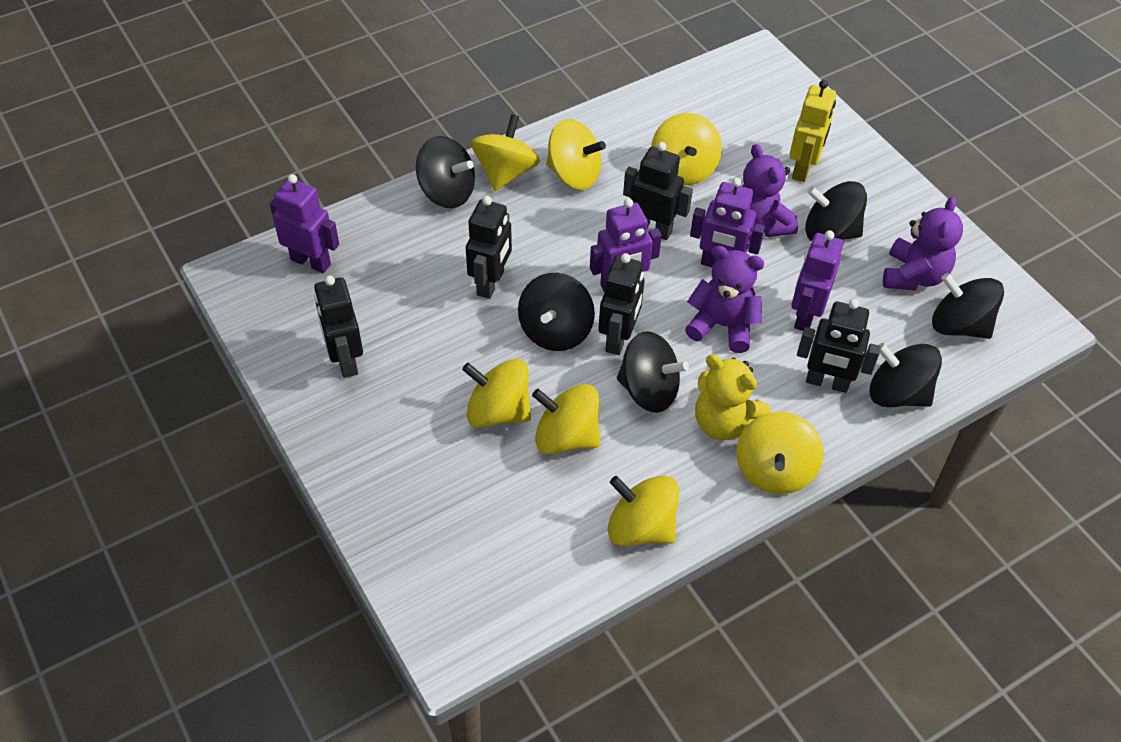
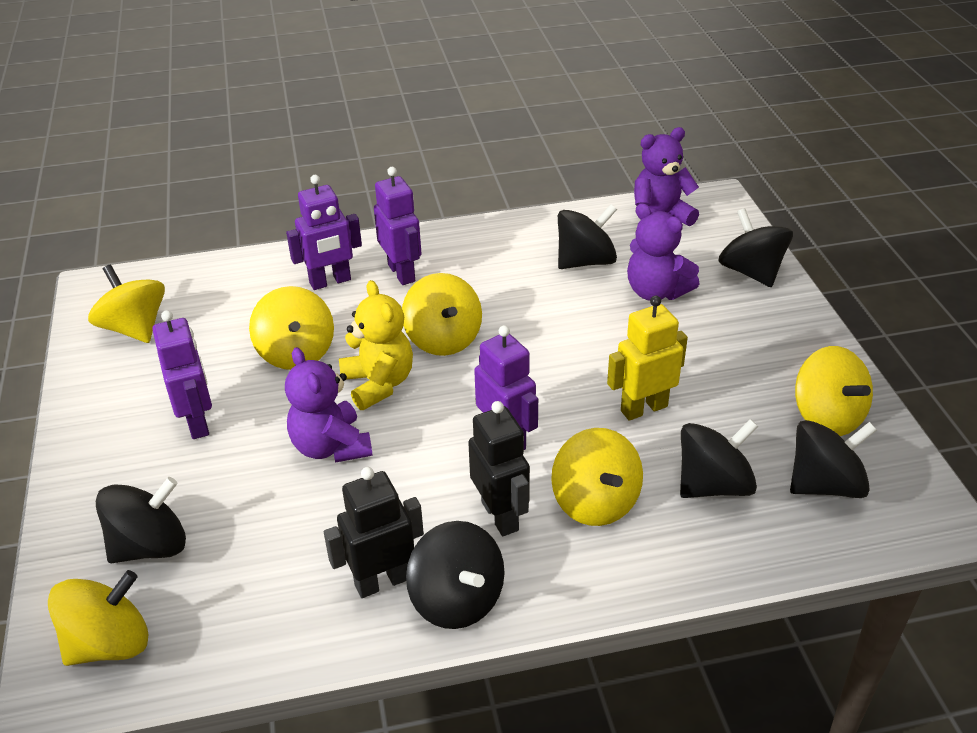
black robot: [314,276,363,378] [466,196,512,299] [598,253,644,355] [623,142,693,240] [797,299,881,393] = 5 -> [324,467,424,598] [468,401,530,536] = 2
yellow spinning top: [462,359,531,428] [471,114,540,191] [532,384,600,454] [546,119,606,190] [608,475,679,546] [651,113,722,185] [736,412,824,494] = 7 -> [48,570,148,666] [88,265,165,343] [249,286,334,370] [402,273,482,356] [551,428,643,526] [795,346,873,436] = 6

